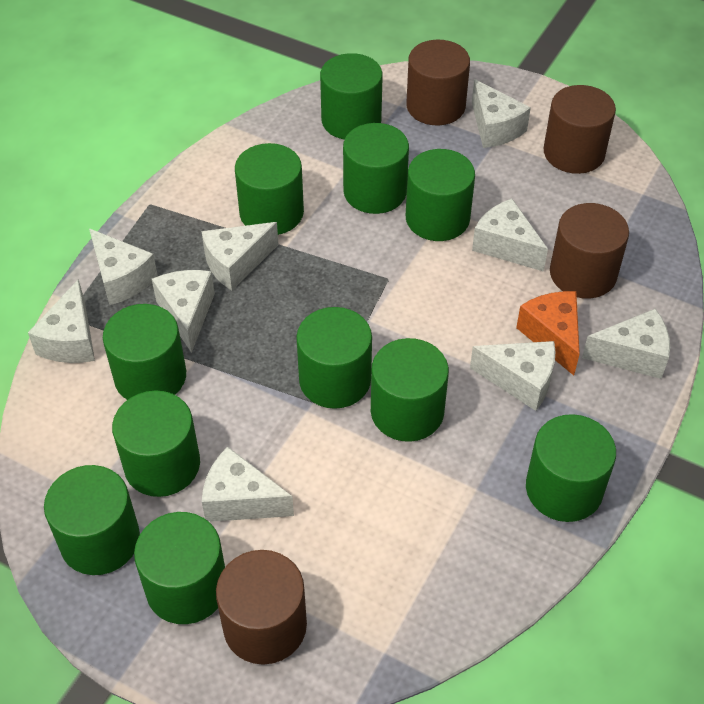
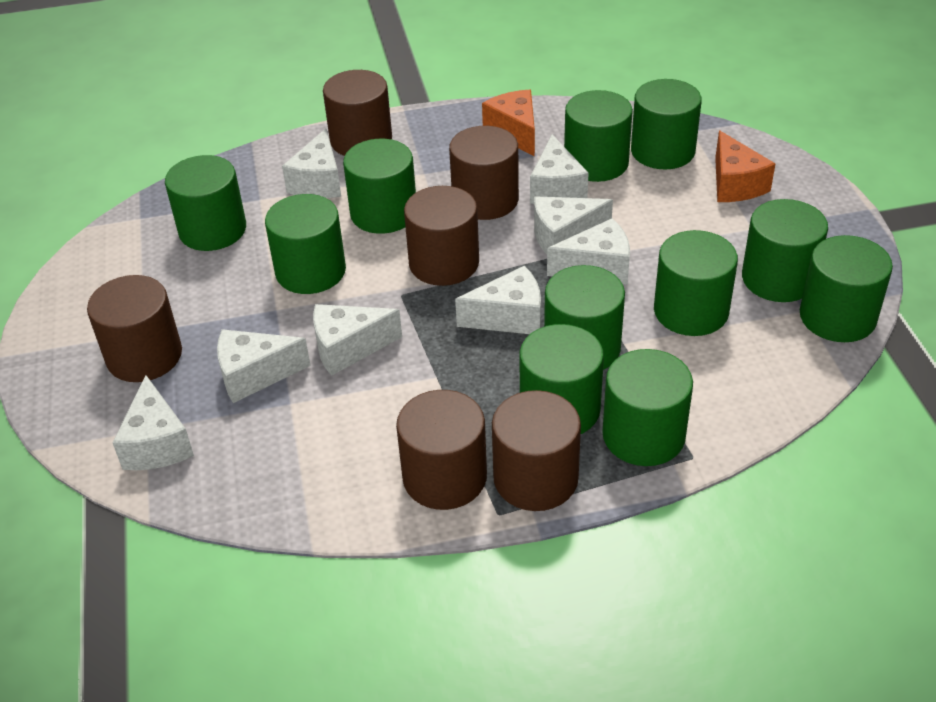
brown cylinder: [216,550,307,665] [406,40,470,125] [544,85,616,174] [550,203,629,299] = 4 -> [87,275,182,382] [323,70,392,156] [396,390,487,510] [404,186,479,286] [449,126,519,220] [492,390,581,511] = 6
orange cheese: [516,291,580,376] = 1 -> [482,90,535,157] [715,131,775,202] = 2
white cheese: [28,279,95,363] [89,229,158,305] [152,270,215,353] [201,222,279,290] [202,447,294,522] [470,341,556,411] [472,79,531,148] [472,199,548,272] [582,309,670,379] = 9 -> [112,375,194,470] [217,329,311,403] [282,129,341,198] [313,304,402,376] [455,266,541,334] [530,134,589,204] [534,197,613,254] [547,218,630,285] = 8

